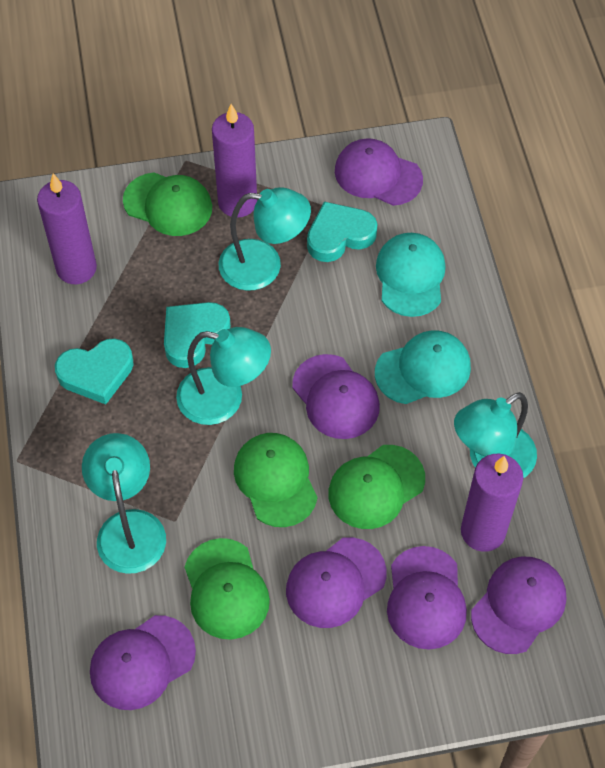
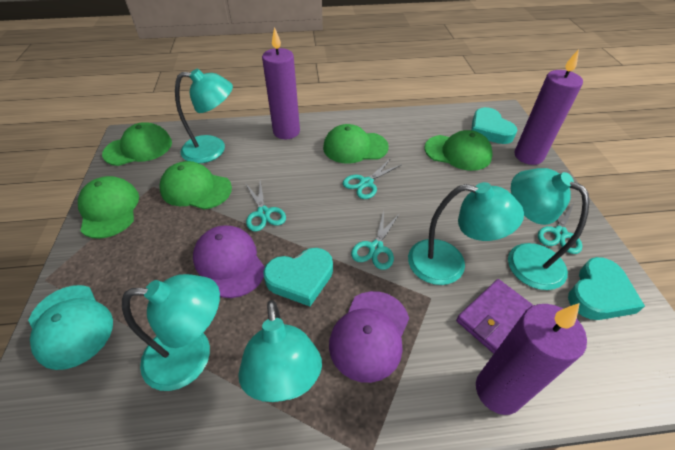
green cap: [123,172,212,236] [185,538,270,639] [234,433,318,527] [328,445,425,529] = 4 -> [78,176,139,239] [102,122,172,166] [160,161,232,210] [323,124,389,164] [424,130,493,171] = 5
purple cap: [90,615,196,710] [286,537,387,628] [292,354,380,439] [335,138,423,206] [387,546,467,649] [471,557,566,654] = 6 -> [193,225,265,298] [329,291,409,383] = 2
purple wallet: none = 0 -> [456,279,534,354] = 1
turquoise cap: [375,330,471,404] [376,233,446,317] = 2 -> [28,285,113,370] = 1
turquoise lamp: [82,433,166,574] [176,327,271,425] [218,187,311,291] [454,392,537,478] = 4 -> [122,274,220,391] [175,69,233,164] [238,300,322,402] [408,182,524,285] [508,168,589,290] = 5
turquoise scissors: none = 0 -> [245,181,286,232] [343,158,402,199] [351,210,400,270] [538,203,582,254] = 4

